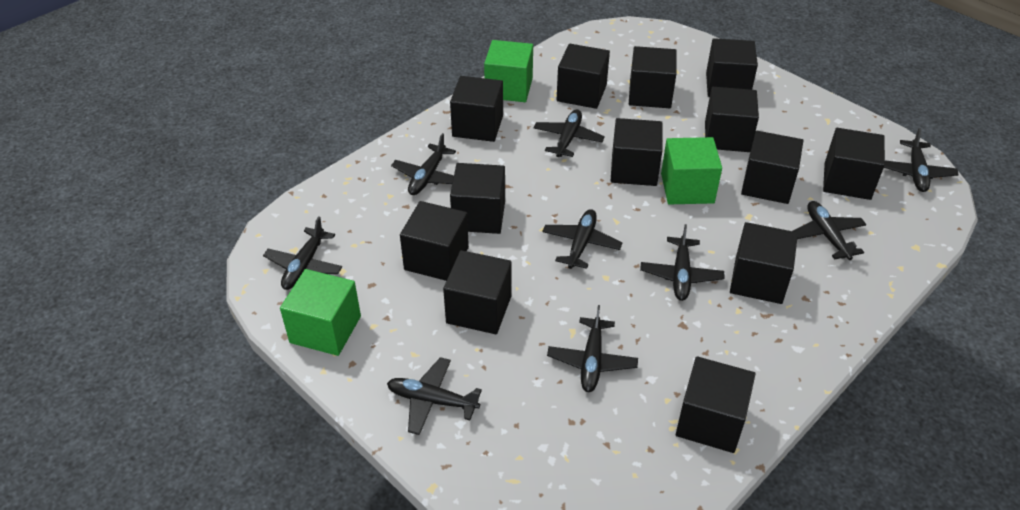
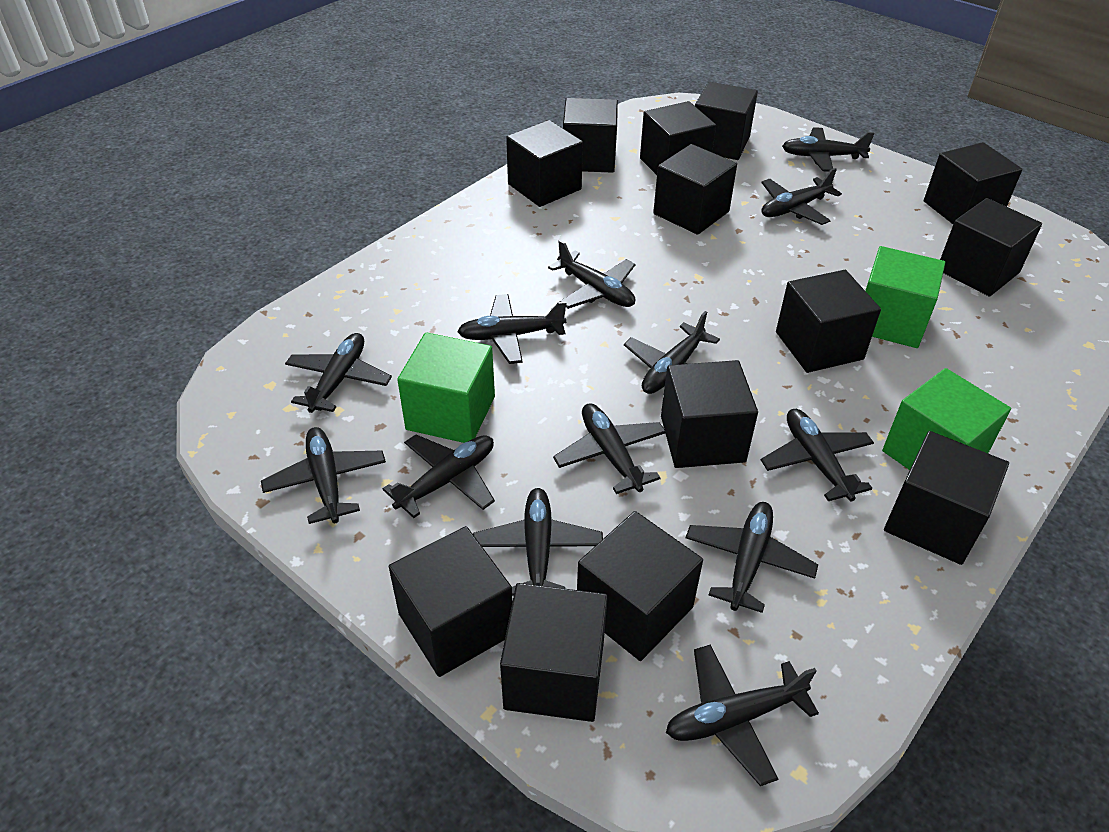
black plane: [263,216,342,290] [387,357,482,435] [391,133,456,195] [534,109,605,157] [542,209,623,269] [547,305,638,392] [640,224,724,301] [793,201,867,260] [884,128,959,192] = 9 -> [261,427,386,524] [285,333,392,413] [383,435,495,518] [457,294,566,364] [473,488,603,596] [548,240,636,309] [553,403,666,494] [624,311,720,394] [666,645,819,786] [686,502,818,613] [761,168,842,225] [761,409,874,501] [782,127,875,172] = 13

